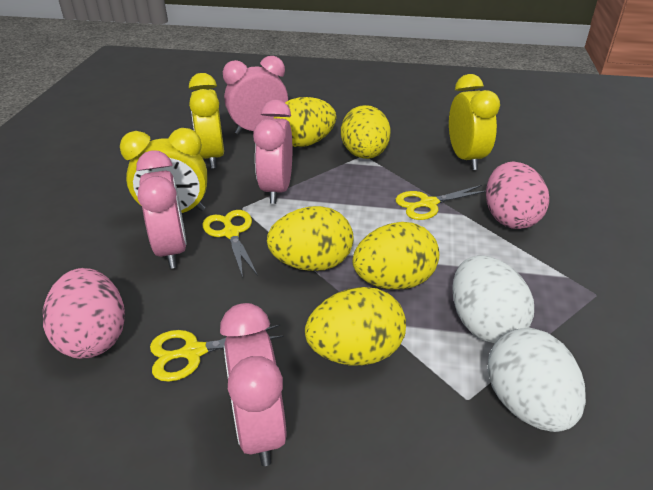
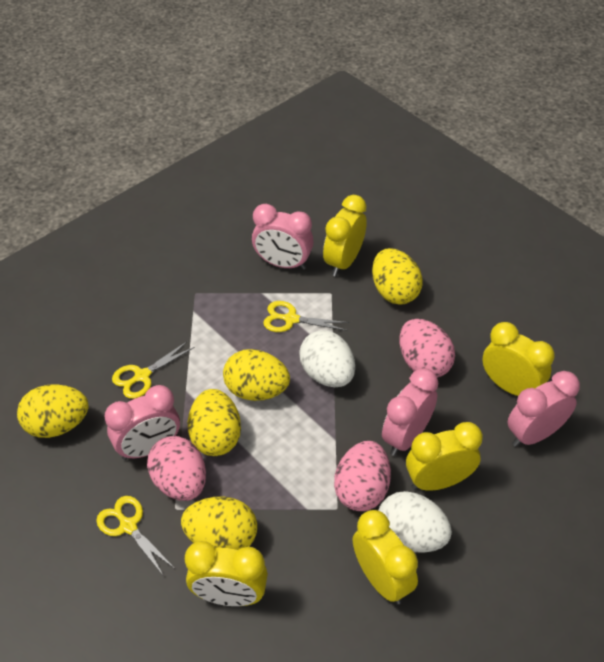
pink egg: [43,268,125,359] [486,162,549,229] = 2 -> [147,436,206,501] [334,441,391,511] [399,319,455,378] = 3
yellow clock: [120,128,207,213] [189,73,224,169] [449,74,500,170] = 3 -> [185,541,268,606] [323,195,367,276] [353,510,418,604] [406,422,483,491] [482,322,555,396] = 5

